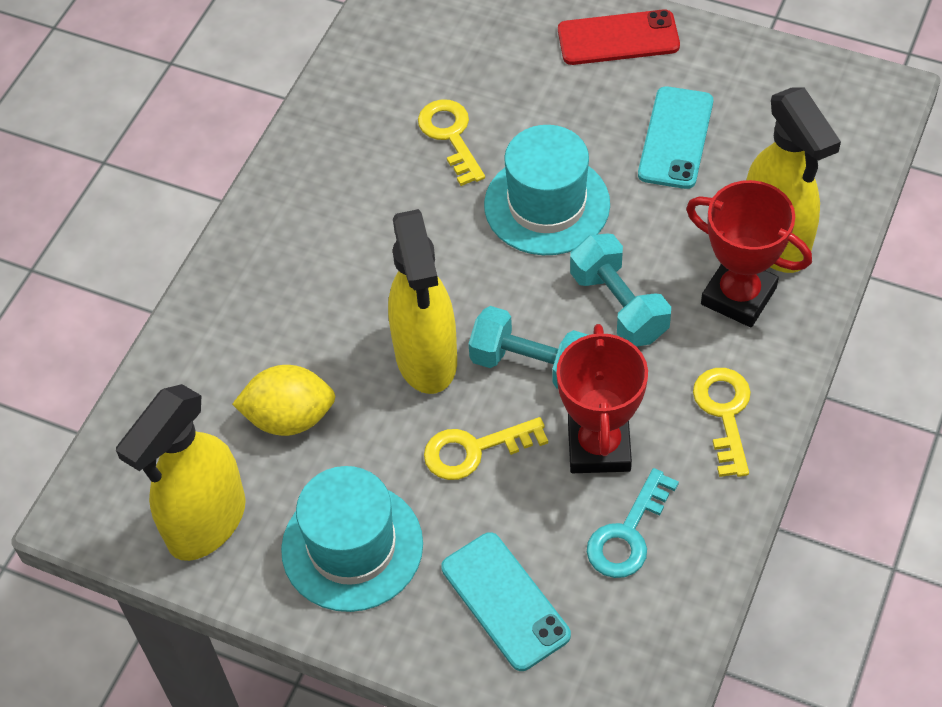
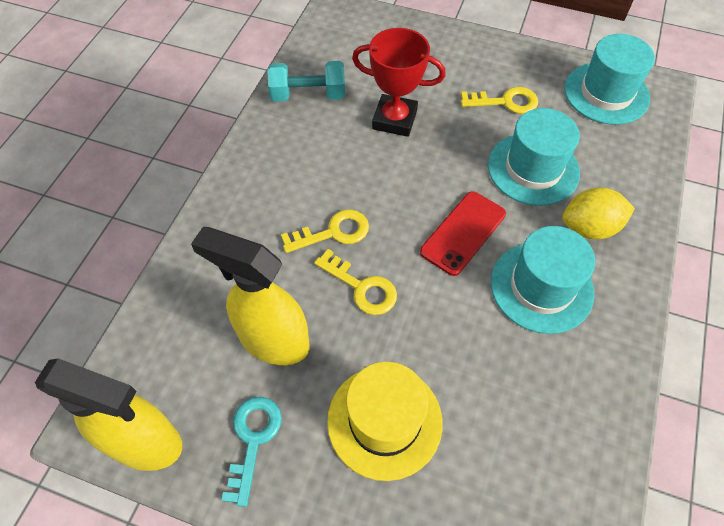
red trophy: [556,324,648,473] [686,180,812,327] = 2 -> [352,28,446,137] = 1
turquoise dumbbell: [468,306,588,389] [570,234,671,347] = 2 -> [267,61,345,102] = 1
turquoise hat: [281,466,423,612] [484,125,610,255] = 2 -> [488,108,580,206] [491,226,595,334] [564,34,655,125] = 3
turquoise phone: [441,532,571,671] [638,86,713,189] = 2 -> none = 0
yellow hat: none = 0 -> [327,362,443,481] = 1
yellow spray bottle: [116,384,246,561] [388,209,457,394] [746,87,841,273] = 3 -> [35,358,182,471] [191,227,310,365] = 2

